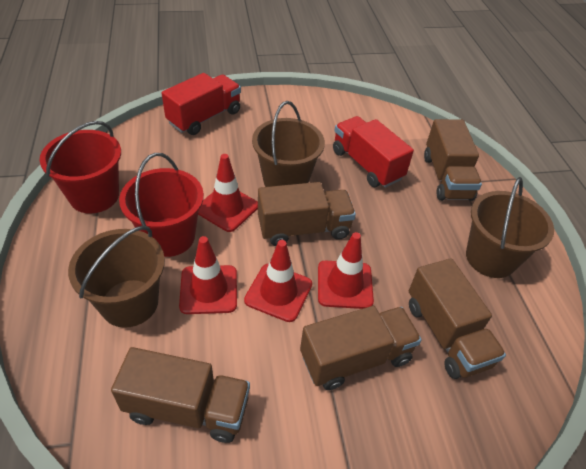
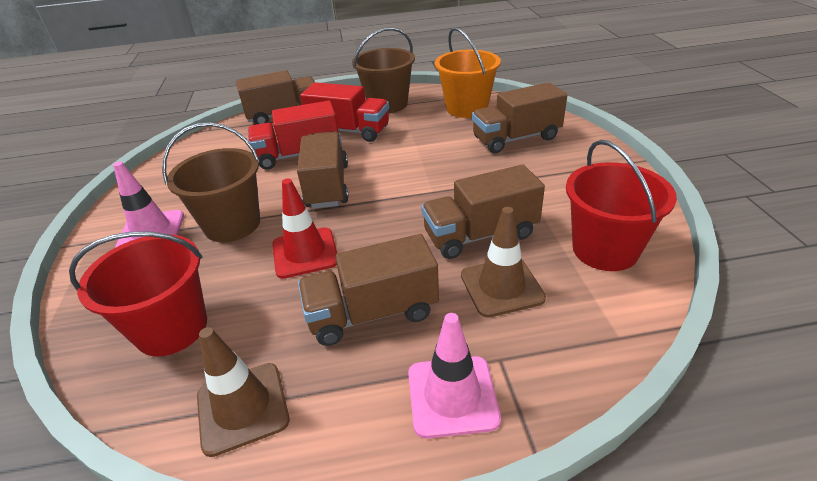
brown bucket: [68,226,165,328] [252,101,325,187] [466,177,554,278] = 3 -> [162,122,260,242] [352,27,415,113] = 2
brown traffic cone: none = 0 -> [197,327,289,457] [461,207,546,318] = 2
orange bucket: none = 0 -> [435,27,501,118] = 1
pink traffic cone: none = 0 -> [113,162,184,248] [408,313,501,439] = 2
red traffic cone: [179,236,237,314] [198,154,258,232] [244,240,312,322] [318,232,374,309] = 4 -> [272,179,337,279] = 1

